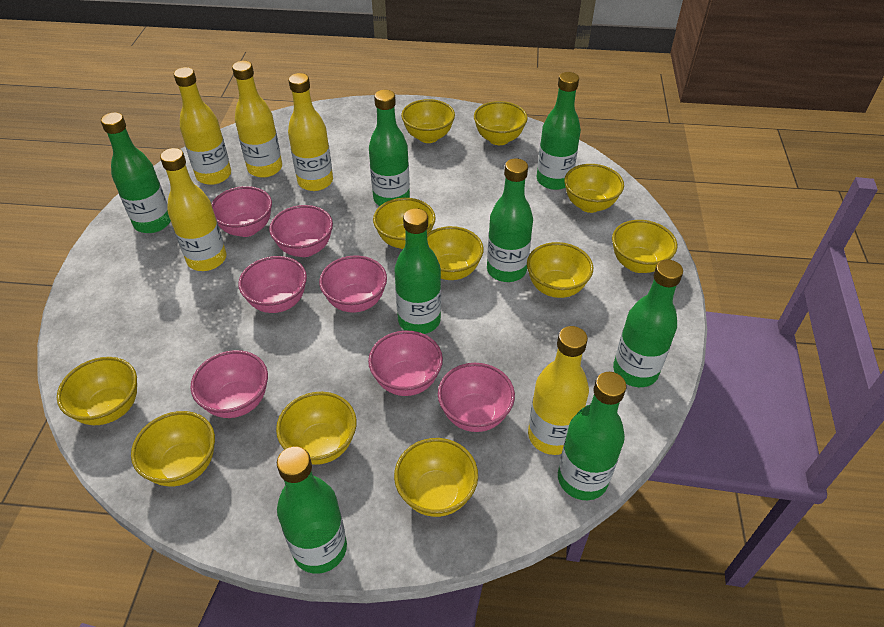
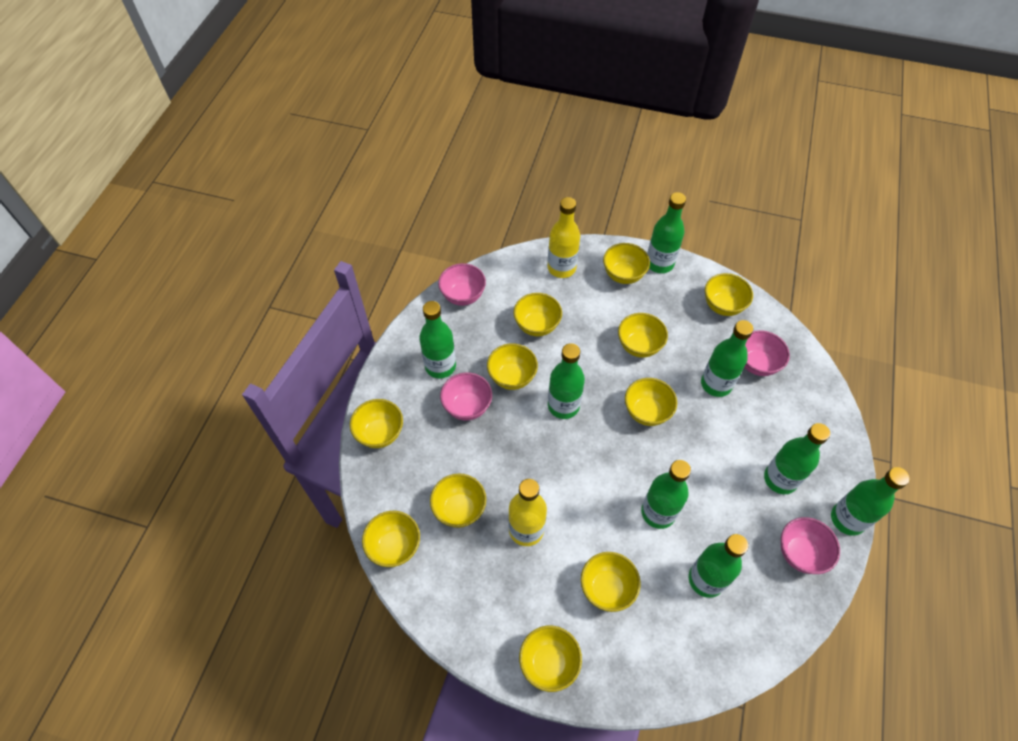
pink bowl: [190,350,268,418] [211,186,272,237] [238,256,307,313] [269,205,333,257] [319,255,387,313] [368,330,443,396] [438,363,515,432] = 7 -> [438,263,486,306] [440,372,492,420] [744,330,790,376] [781,517,840,574] = 4
yellow bottle: [160,148,227,271] [174,67,231,185] [232,61,282,178] [288,73,333,191] [528,326,589,455] = 5 -> [508,479,547,546] [548,197,580,278] = 2

